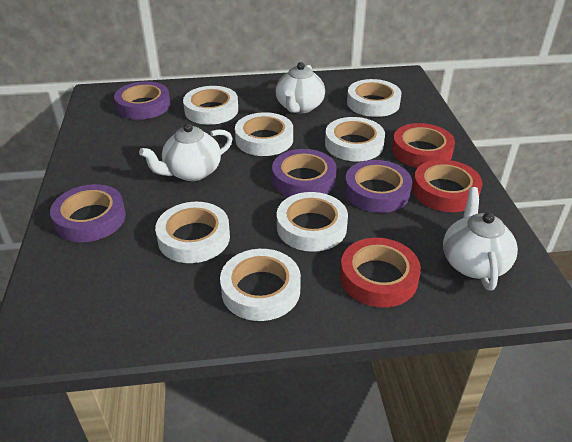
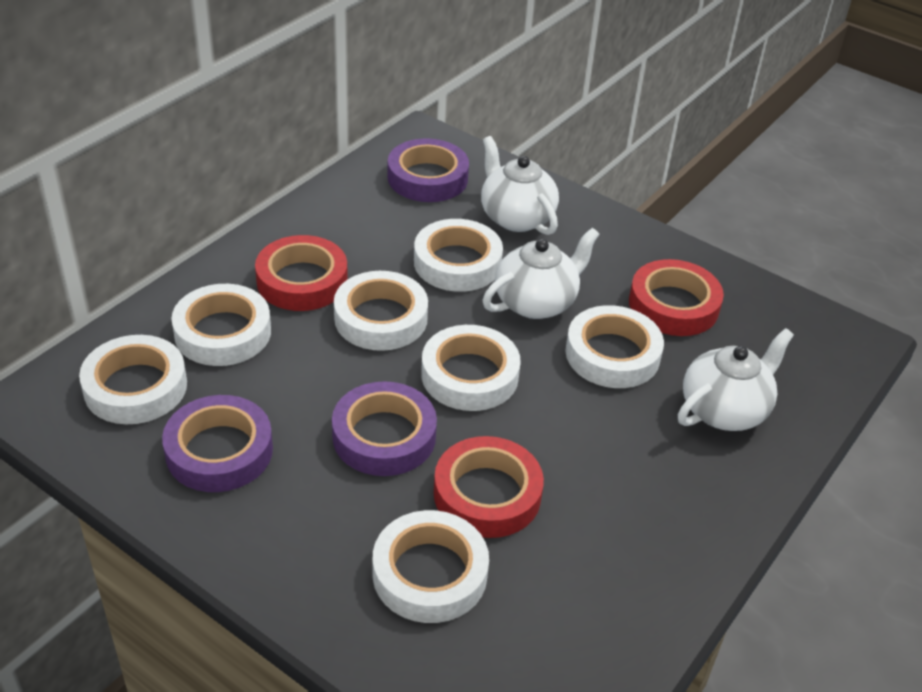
purple tape: [50,184,126,242] [114,81,170,120] [272,149,337,197] [345,160,412,213] = 4 -> [162,395,273,492] [332,381,437,476] [387,138,469,202] = 3

